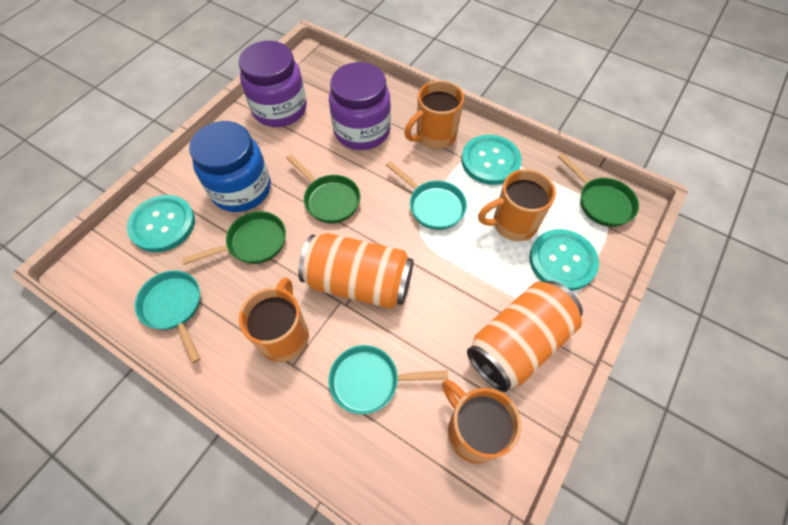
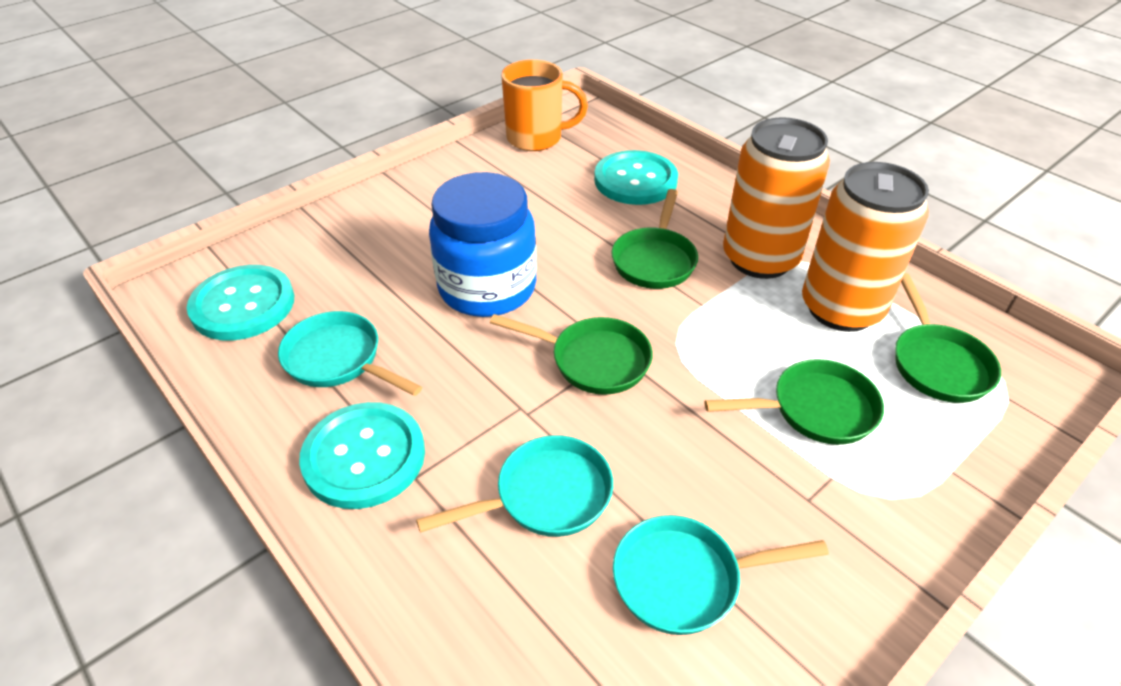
green pan: [181,211,286,265] [286,154,361,223] [558,153,639,227] = 3 -> [490,314,653,395] [611,189,698,289] [704,359,884,445] [895,273,1001,403] = 4
orange mug: [239,277,309,362] [404,80,464,149] [442,380,521,464] [478,169,556,241] = 4 -> [501,60,588,151] = 1
purple jar: [238,41,307,127] [329,62,391,150] = 2 -> none = 0

